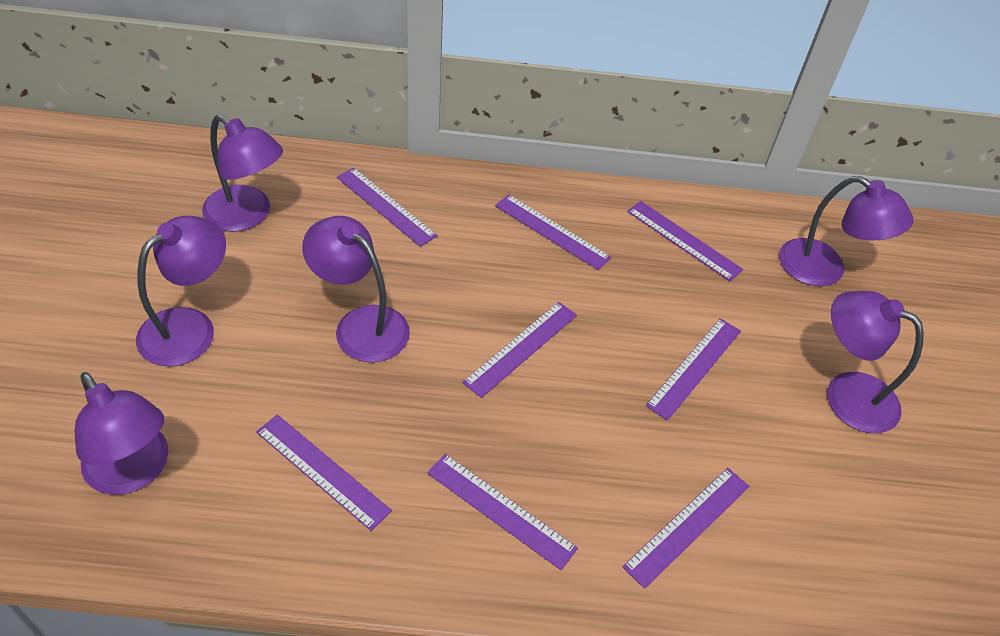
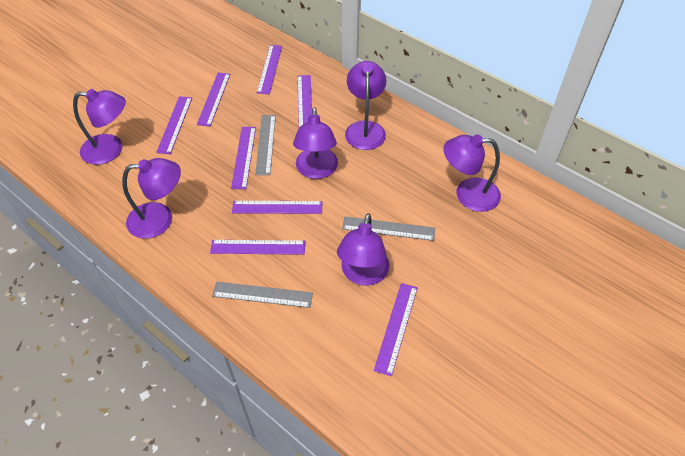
grey ruler: none = 0 -> [212,282,313,308] [255,115,276,175] [342,216,435,241] = 3

